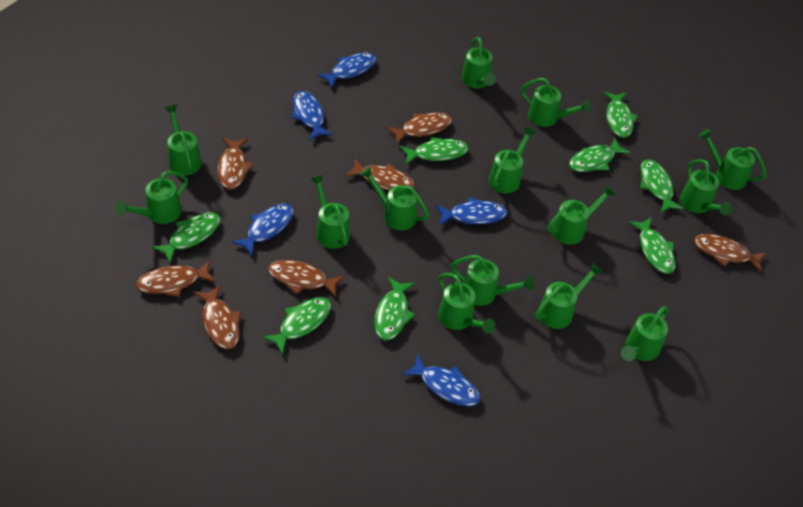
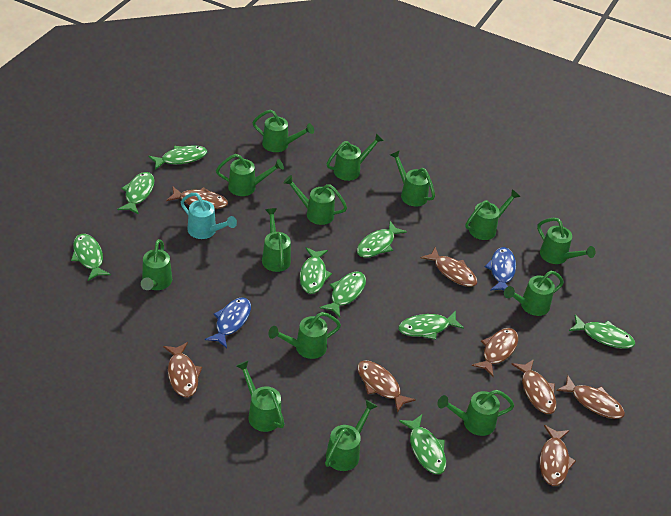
blue fish: [232,204,293,256] [291,91,333,140] [317,52,376,89] [402,354,481,406] [436,197,508,226] = 5 -> [205,297,251,348] [485,247,516,291] = 2
brown fish: [136,260,216,297] [194,285,241,349] [218,138,254,190] [268,260,344,297] [345,159,415,191] [387,112,452,144] [694,234,766,272] = 7 -> [163,342,202,397] [166,186,228,209] [357,361,416,413] [421,247,477,287] [472,328,518,377] [511,359,556,414] [540,425,576,486] [556,375,625,419] = 8
green fish: [152,212,220,263] [262,297,331,354] [374,277,415,340] [400,137,469,164] [569,138,630,172] [603,91,638,138] [628,217,676,274] [640,160,684,213] = 8 -> [71,234,111,281] [117,172,154,215] [148,145,207,170] [300,247,332,294] [320,271,366,318] [357,221,407,258] [398,311,464,340] [399,415,446,474] [569,315,635,349] = 9
turquoise watering can: none = 0 -> [181,193,237,239] = 1

